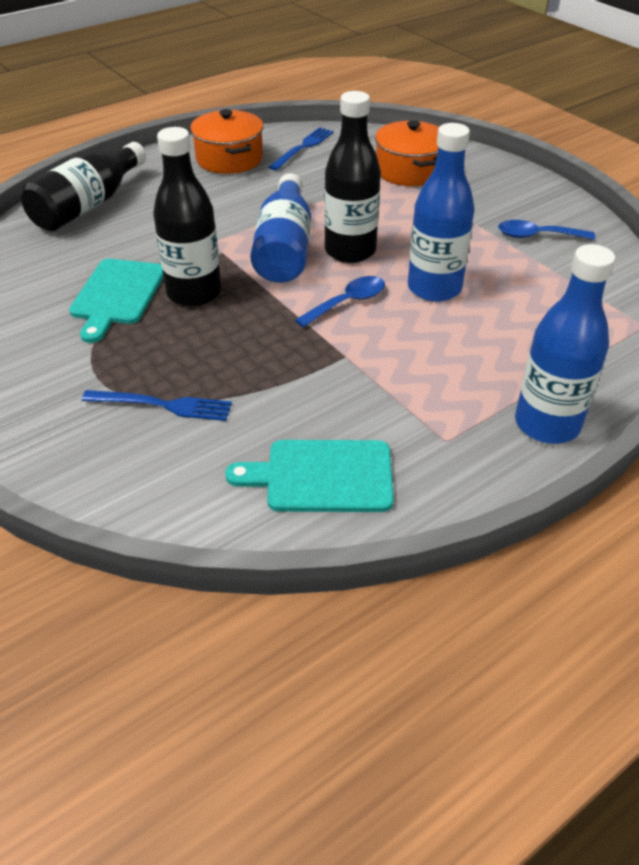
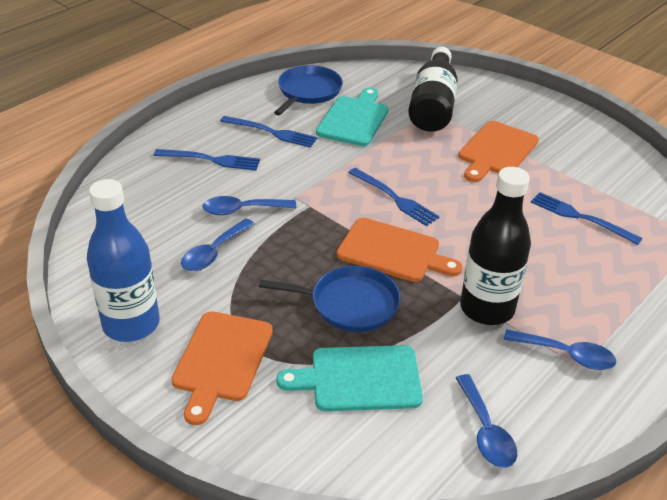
black bottle: [21,142,146,231] [153,127,222,307] [324,91,381,263] = 3 -> [408,47,458,132] [460,167,531,325] = 2
blue bottle: [250,173,311,283] [408,123,475,302] [515,244,615,444] = 3 -> [87,179,160,342] = 1
blue fork: [82,390,232,421] [269,127,334,171] = 2 -> [154,149,260,170] [220,116,317,148] [348,168,440,226] [531,192,643,245] = 4
blue pan: none = 0 -> [259,266,401,332] [274,65,343,115] = 2
blue spoon: [295,276,385,328] [498,220,595,240] = 2 -> [181,218,254,271] [202,196,296,215] [456,374,517,468] [503,329,616,370] = 4
orange cutting board: none = 0 -> [171,311,273,425] [337,218,462,282] [458,121,539,182] = 3
orange pot: [190,109,263,174] [375,120,439,186] = 2 -> none = 0

